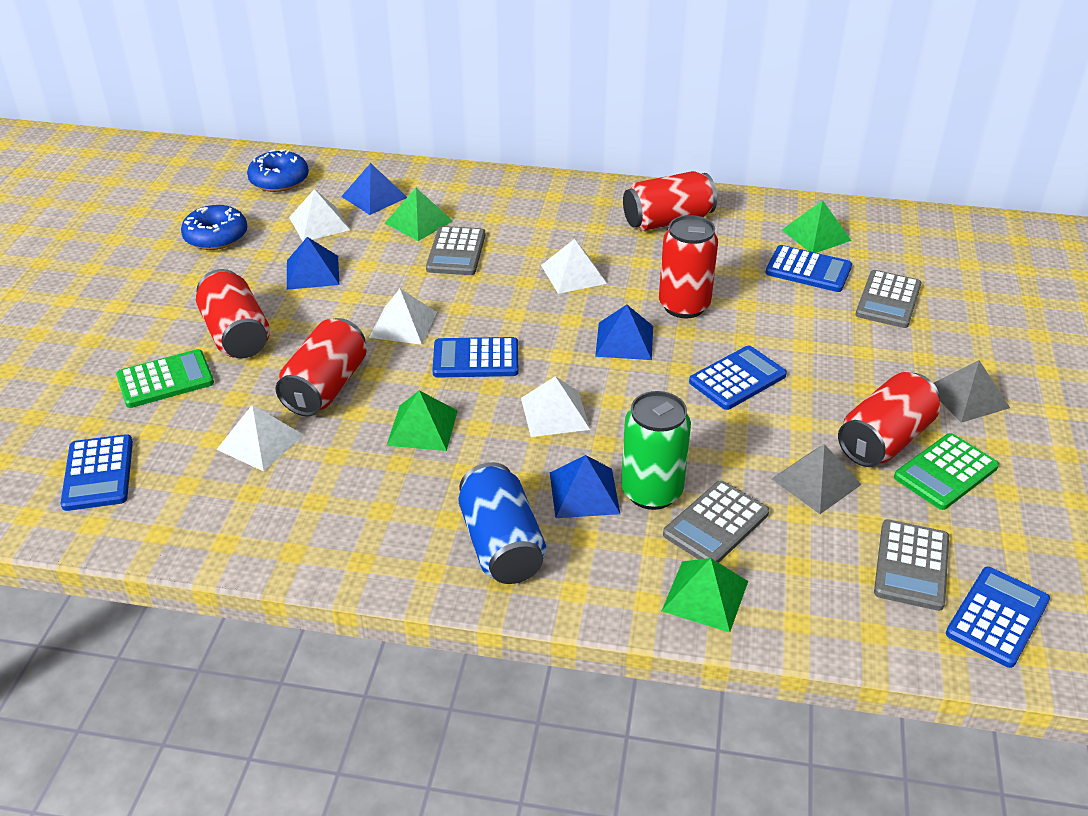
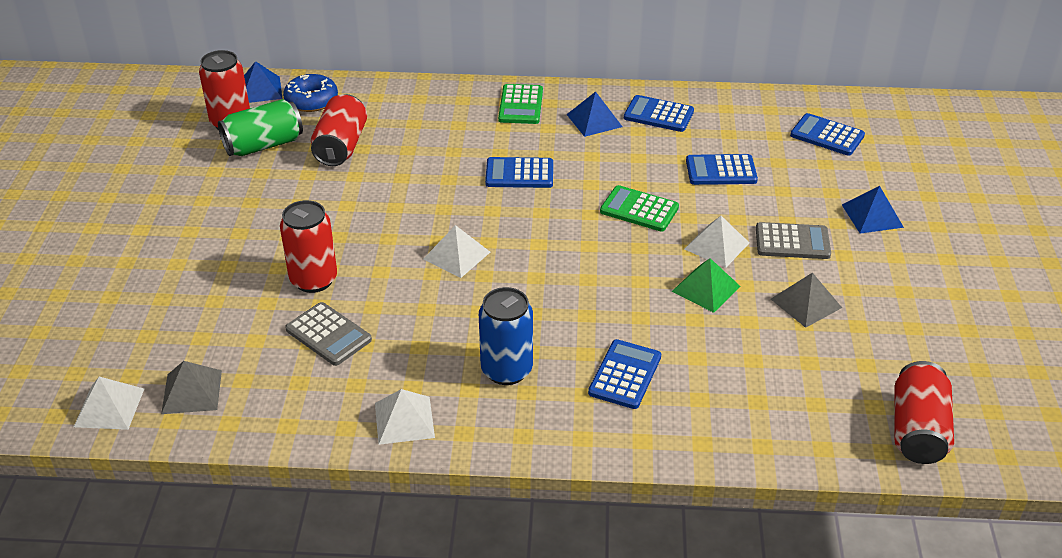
blue donut: [181,205,247,250] [247,149,309,192] = 2 -> [283,74,338,112] = 1
blue pyramid: [287,237,339,290] [341,163,407,215] [550,455,620,518] [595,305,653,360] = 4 -> [244,61,283,103] [566,92,622,137] [842,186,904,234] = 3
green pyramid: [385,188,453,241] [386,390,458,451] [662,558,748,633] [782,200,852,253] = 4 -> [672,258,741,313] = 1
grey calculator: [426,226,485,275] [663,480,769,563] [856,270,922,328] [874,519,949,611] = 4 -> [285,302,372,366] [756,222,831,259] = 2
red can: [196,269,270,358] [275,318,367,417] [623,171,717,231] [659,215,718,318] [838,372,940,467] = 5 -> [199,50,250,130] [280,200,337,293] [311,94,367,166] [895,361,954,464] = 4
white pyramid: [216,405,303,471] [289,189,350,241] [369,289,437,345] [521,376,590,437] [541,239,607,294] = 5 -> [74,377,144,430] [375,389,435,445] [424,225,490,278] [685,216,749,268] = 4

